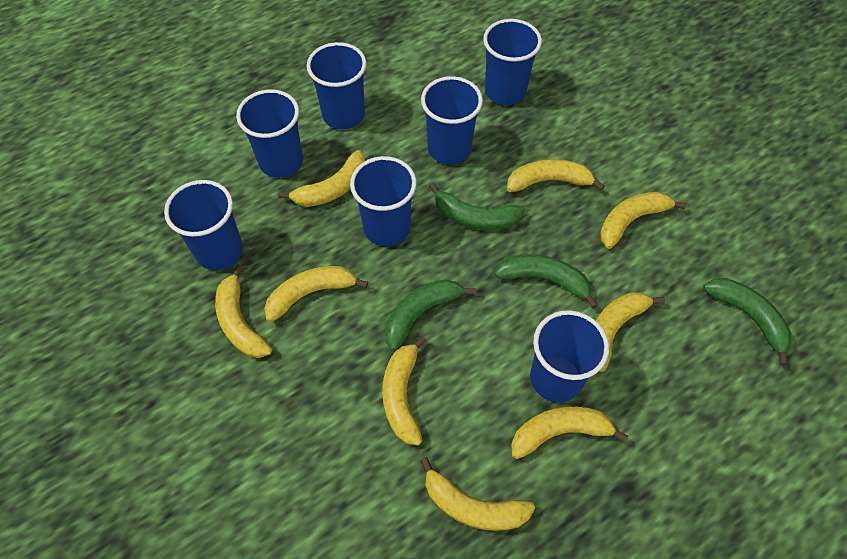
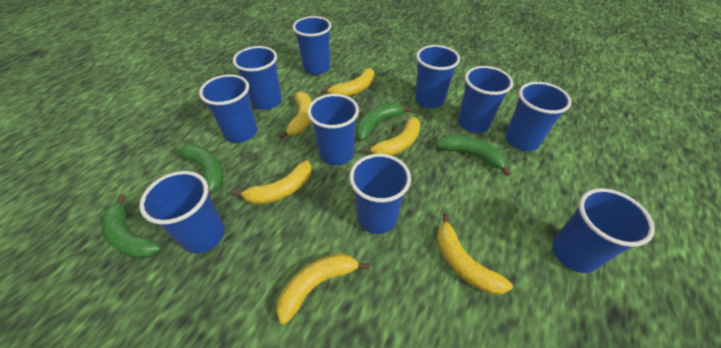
blue cup: [164,180,243,270] [236,89,303,178] [307,42,367,129] [350,156,417,246] [421,76,483,164] [483,19,542,105] [530,310,609,402] = 7 -> [139,171,225,253] [199,74,257,143] [233,46,282,110] [293,16,331,75] [307,94,359,165] [349,154,411,234] [415,45,460,108] [458,66,513,133] [505,82,571,151] [552,188,655,273] = 10
yellow banana: [215,265,272,358] [264,266,368,322] [278,150,365,207] [382,336,427,445] [420,457,535,531] [507,159,605,192] [511,407,628,459] [596,292,665,372] [600,192,686,249] = 9 -> [232,160,312,205] [276,253,370,325] [278,91,312,139] [321,68,374,96] [362,116,420,156] [437,213,513,294] = 6

